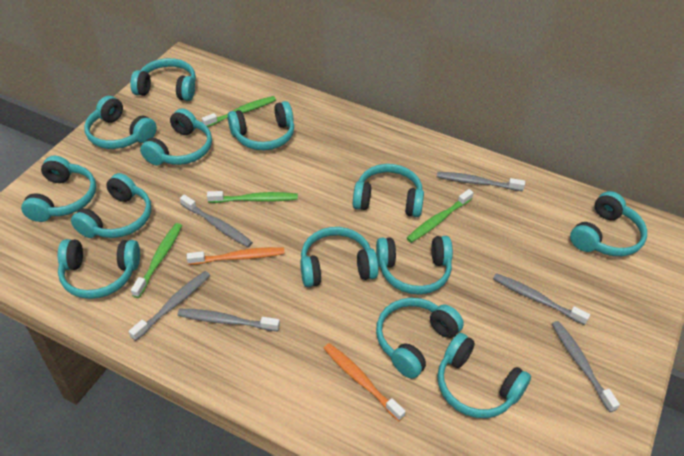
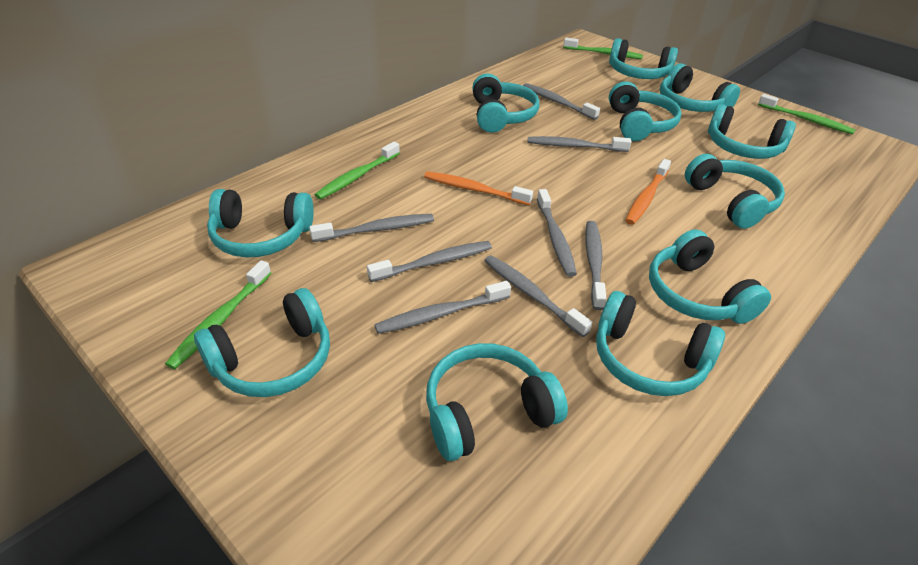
grey toothbrush: [129,271,210,341] [177,309,280,331] [180,195,253,247] [437,172,525,191] [493,273,590,325] [552,321,620,412] = 6 -> [309,214,434,242] [367,241,492,282] [374,281,511,334] [484,255,592,337] [523,83,600,120] [527,136,631,152] [537,189,577,277] [585,221,606,310] = 8
turquoise headphones: [21,156,96,222] [58,239,140,299] [71,173,151,238] [84,96,157,149] [130,58,196,101] [140,108,212,165] [228,101,294,150] [300,227,379,287] [353,164,424,217] [376,236,453,295] [376,298,464,379] [438,333,531,418] [570,191,647,256] = 13 -> [194,288,330,397] [207,189,314,257] [426,343,568,461] [472,73,539,133] [596,291,725,396] [609,38,678,79] [609,81,682,141] [649,229,771,324] [660,63,740,112] [685,154,785,229] [708,104,796,159] = 11

